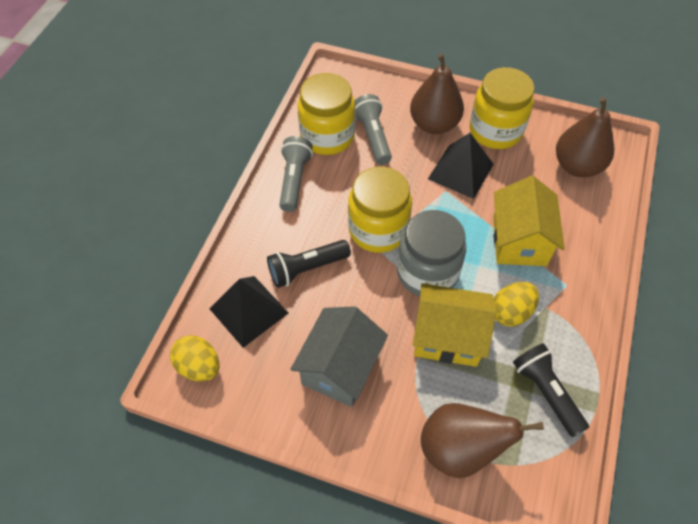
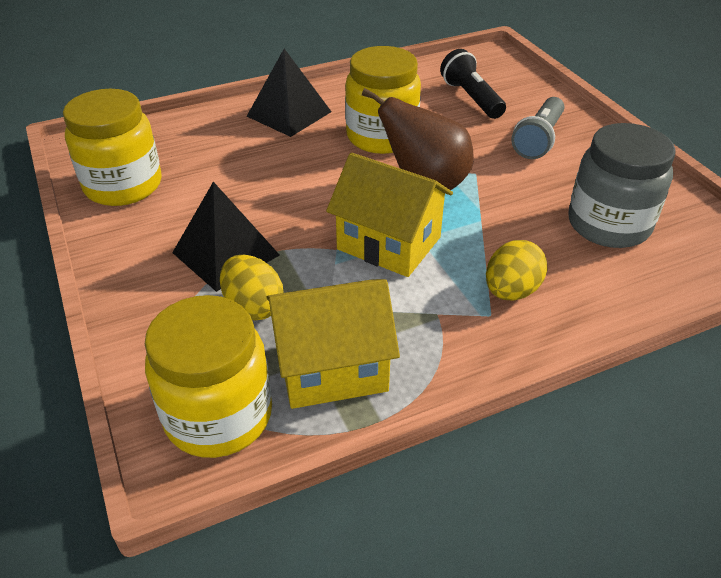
black flashlight: [267,240,351,288] [513,343,589,437] = 2 -> [440,49,506,119] = 1
brown pear: [410,54,464,134] [421,403,544,478] [556,97,614,177] = 3 -> [362,88,474,190] = 1
grey flashlight: [279,136,313,212] [355,94,392,165] = 2 -> [511,97,565,159] = 1
grey house: [290,306,388,407] = 1 -> none = 0

